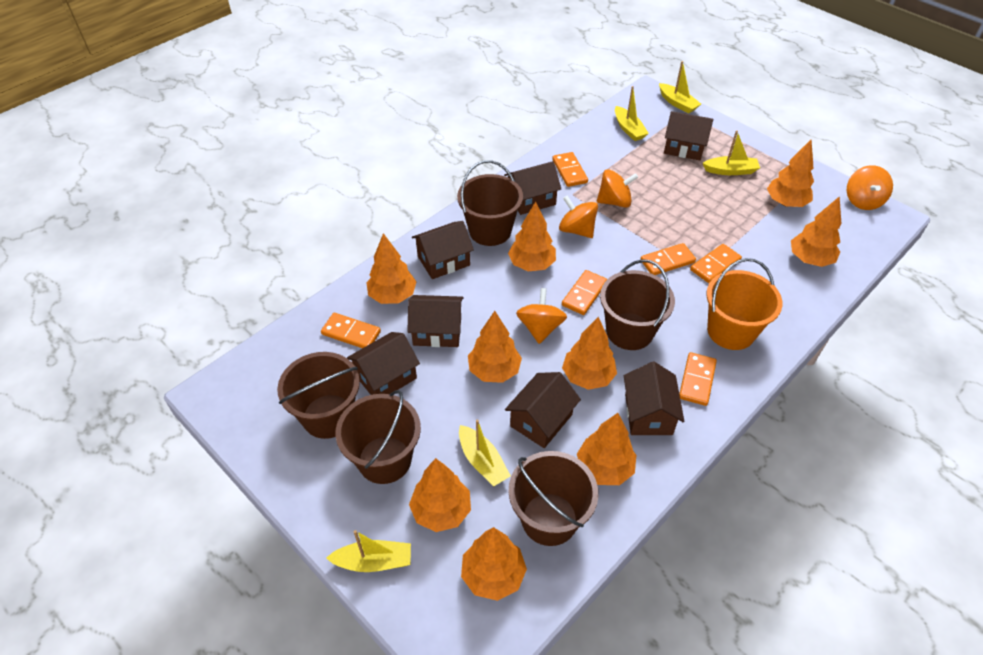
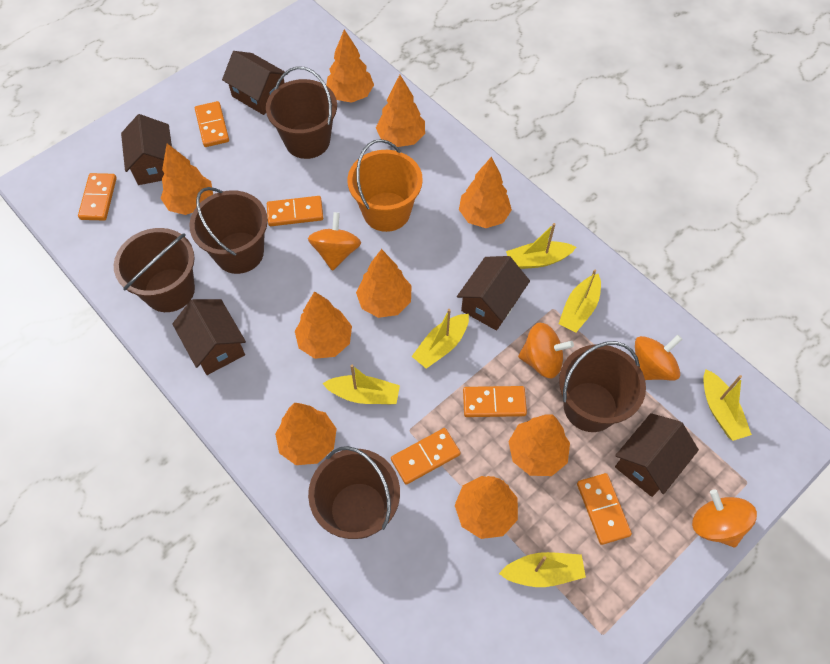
brown house: [347,332,420,395] [407,295,463,347] [412,221,474,279] [504,161,561,215] [505,372,581,448] [624,362,684,435] [664,111,713,160] = 7 -> [121,114,172,185] [172,299,246,375] [222,51,288,115] [457,256,530,331] [615,413,699,497] = 5
yellow boat: [326,530,411,572] [459,420,511,486] [615,86,649,141] [659,61,701,114] [703,130,760,175] = 5 -> [322,365,400,404] [412,309,469,369] [499,552,586,587] [506,223,576,269] [559,270,601,332] [703,369,752,441] = 6

